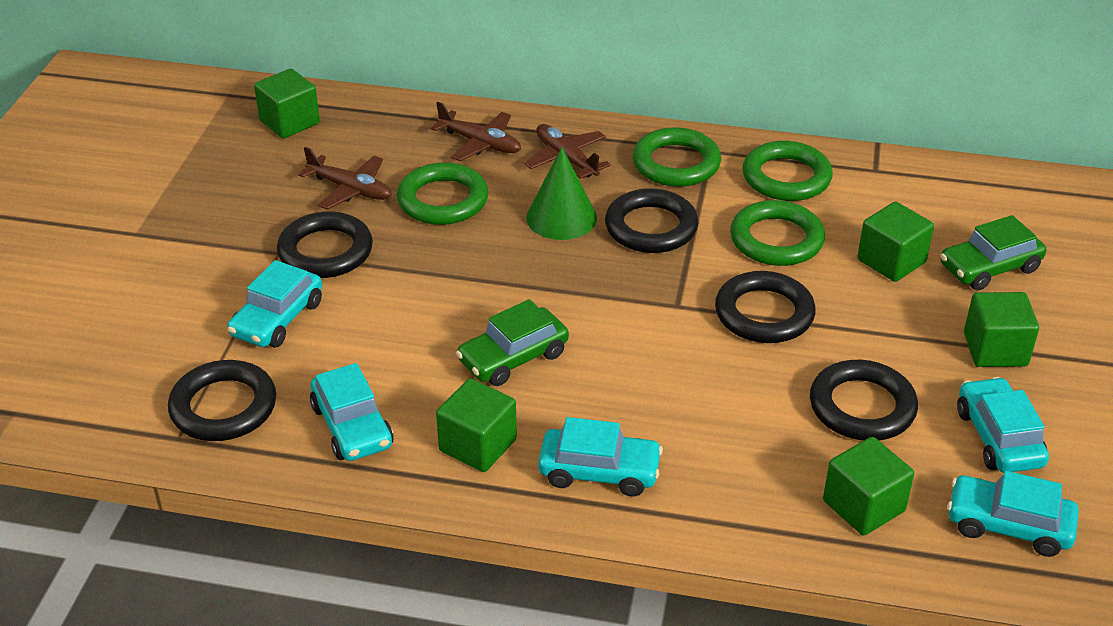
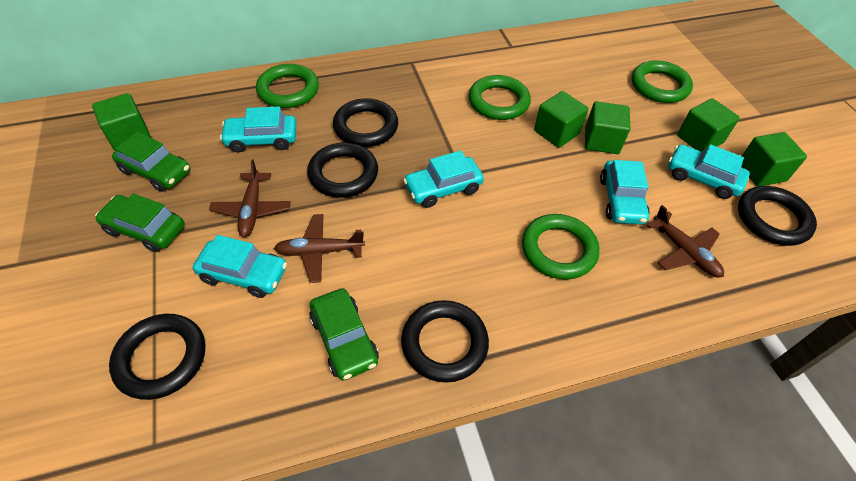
green car: [456,299,569,386] [940,215,1046,291] = 2 -> [95,194,185,252] [112,132,191,192] [310,288,379,380] = 3
green cone: [526,147,597,240] = 1 -> none = 0

